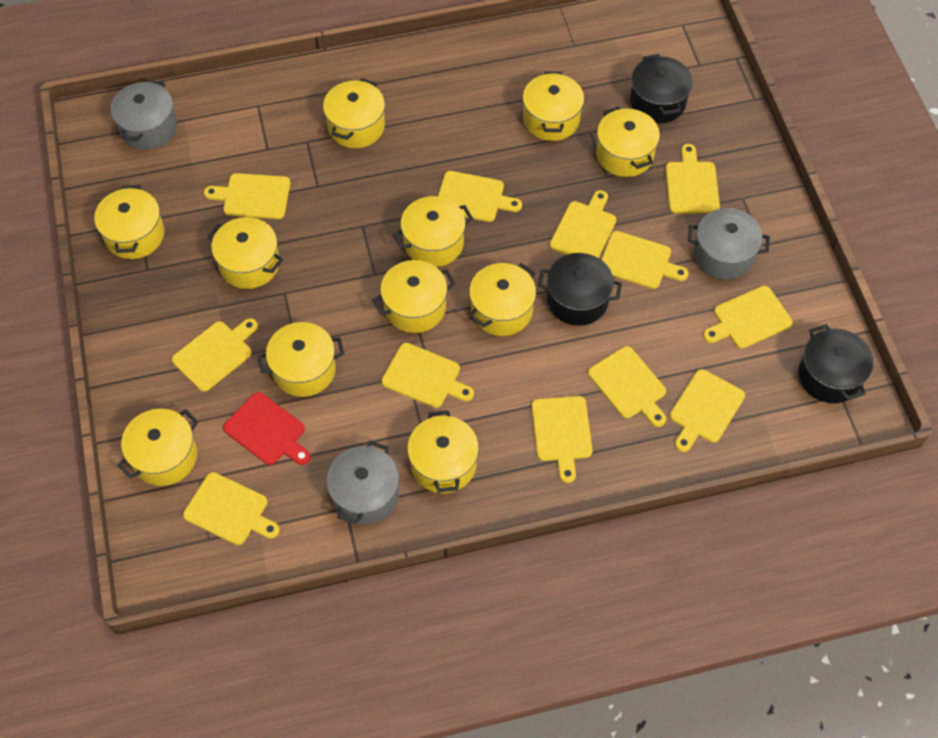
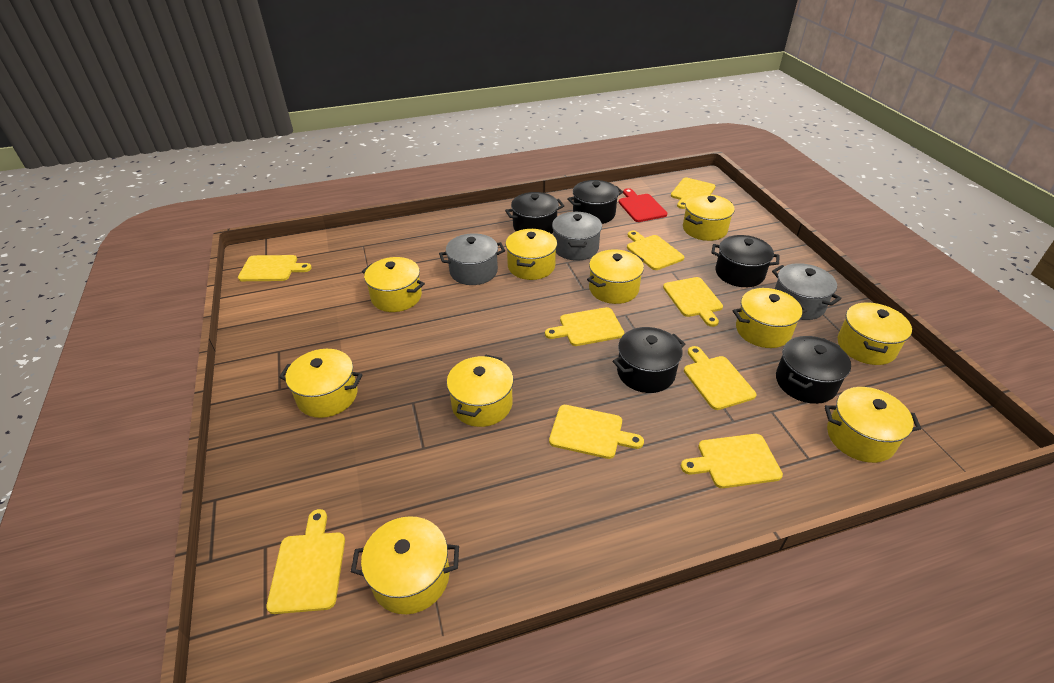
black pot: [538,253,622,326] [630,54,693,123] [798,324,873,403] = 3 -> [505,192,564,234] [567,180,623,224] [613,327,685,393] [711,235,780,287] [776,336,851,404] = 5
yellow cutting board: [172,318,258,392] [183,472,280,545] [204,173,290,219] [381,343,474,408] [438,171,522,222] [532,396,593,483] [550,190,616,258] [588,346,666,427] [601,231,689,289] [666,144,720,213] [670,369,745,452] [703,286,793,349] = 12 -> [238,255,312,281] [267,509,345,614] [545,307,624,346] [549,405,644,459] [627,231,684,270] [663,277,723,327] [671,178,715,209] [681,434,783,488] [684,346,756,410] = 9
yellow pot: [94,185,164,259] [117,409,199,486] [208,217,283,289] [257,322,344,397] [323,78,385,148] [373,260,455,333] [393,196,473,267] [407,410,479,493] [469,263,536,336] [522,71,584,141] [596,106,660,177] = 11 -> [279,349,363,418] [351,516,459,614] [362,257,425,312] [447,355,514,427] [505,229,557,280] [587,249,644,304] [683,194,735,241] [733,288,807,348] [824,387,921,463] [838,302,912,365] = 10

